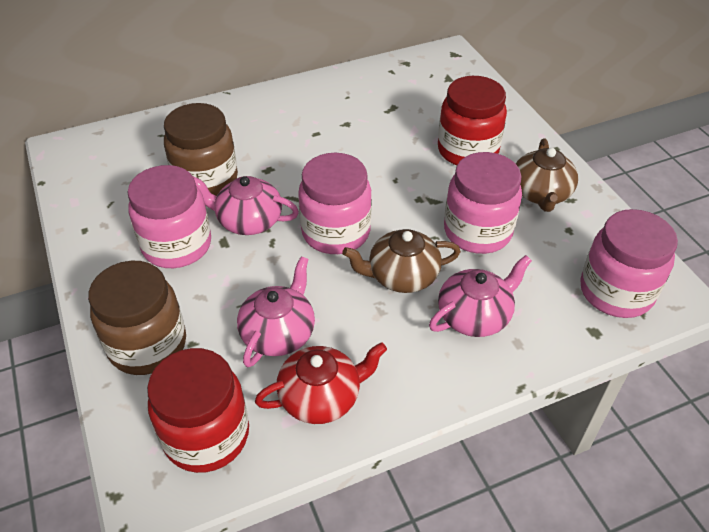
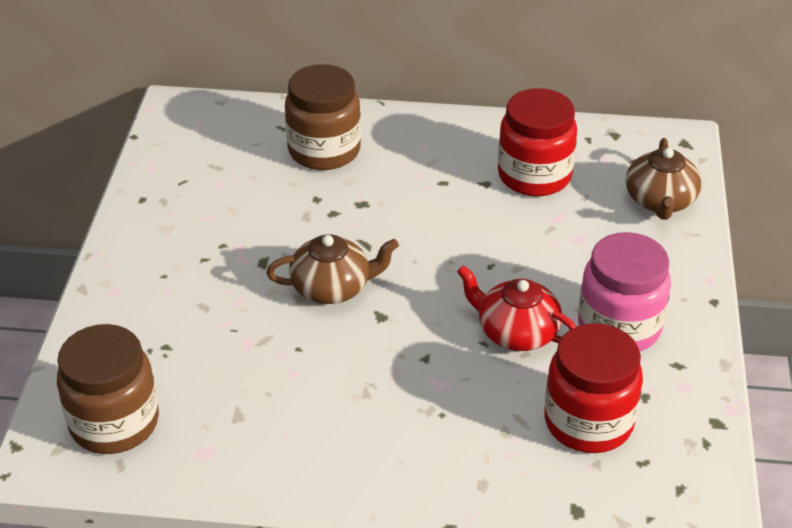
pink jar: [128,165,211,268] [298,153,372,254] [444,152,522,254] [580,209,678,318] = 4 -> [578,232,671,351] = 1
pink teapot: [193,176,299,235] [237,256,315,367] [429,255,532,337] = 3 -> none = 0

